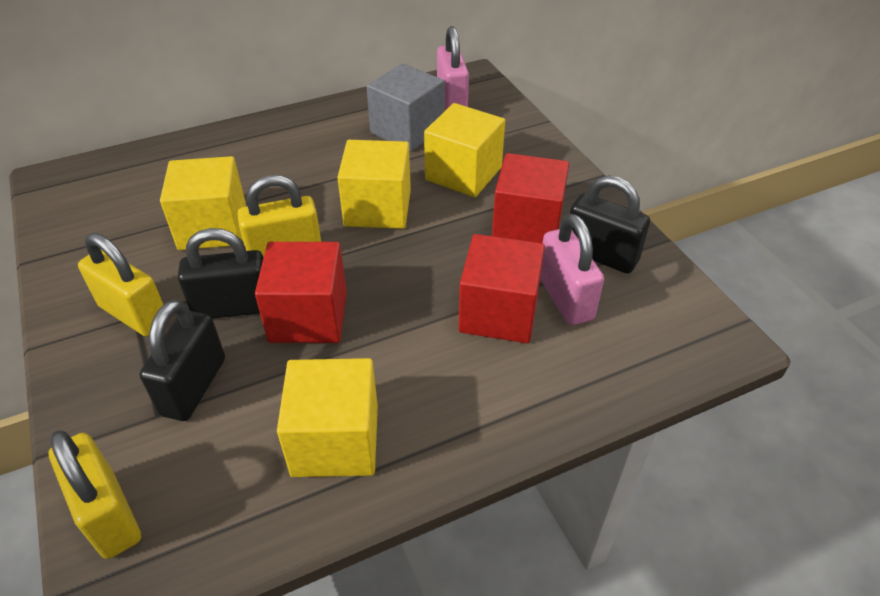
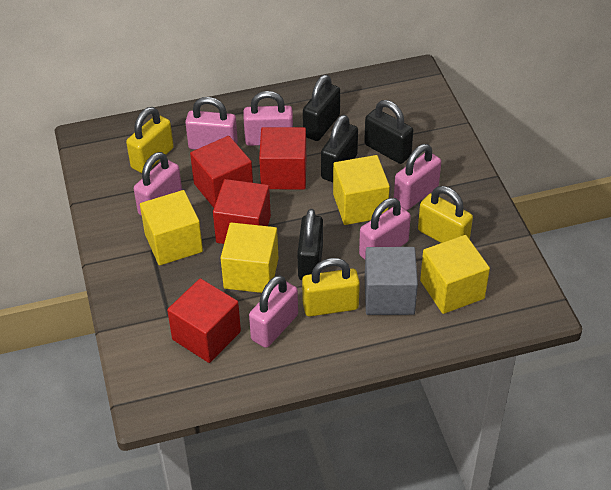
black padlock: [140,300,225,421] [178,228,263,319] [570,175,650,274] = 3 -> [297,209,323,280] [303,75,340,141] [321,115,358,182] [364,100,413,164] = 4
pink padlock: [437,26,469,111] [540,214,604,325] = 2 -> [134,152,182,216] [185,97,238,150] [244,91,293,146] [249,275,298,348] [359,198,411,260] [394,144,441,210] = 6
red cube: [255,242,347,343] [459,234,545,343] [492,153,569,243] = 3 -> [167,278,241,363] [190,136,253,208] [213,179,271,244] [259,127,306,189] = 4

